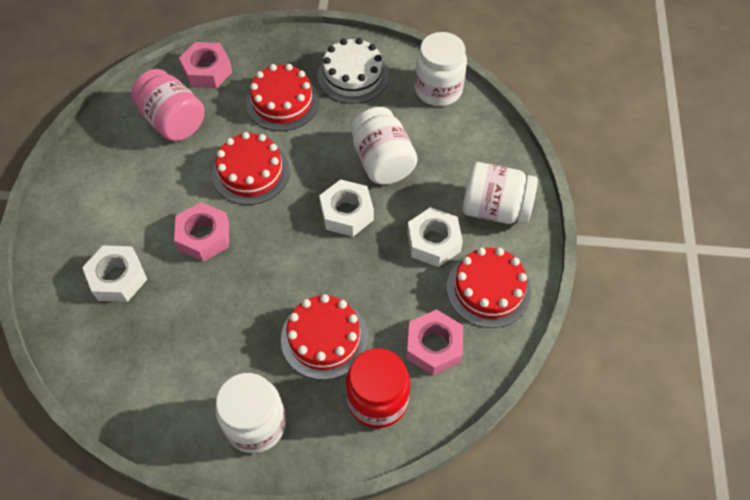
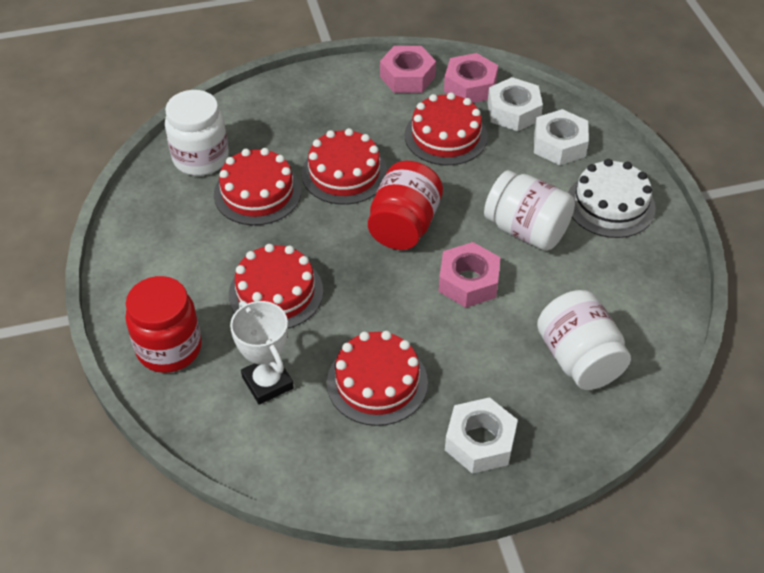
pink jar: [131,69,205,141] = 1 -> none = 0
red cake: [212,132,290,205] [246,64,319,131] [281,294,368,380] [447,247,531,328] = 4 -> [214,148,301,225] [229,244,323,329] [302,128,387,205] [327,331,428,426] [405,92,488,165] = 5
red jar: [346,348,410,428] = 1 -> [125,276,202,373] [368,161,443,250] = 2
white jar: [215,373,286,453] [351,107,418,185] [415,32,467,106] [463,162,538,224] = 4 -> [165,90,229,176] [484,170,575,251] [537,290,631,390] = 3
white trophy: none = 0 -> [230,301,294,405] = 1

